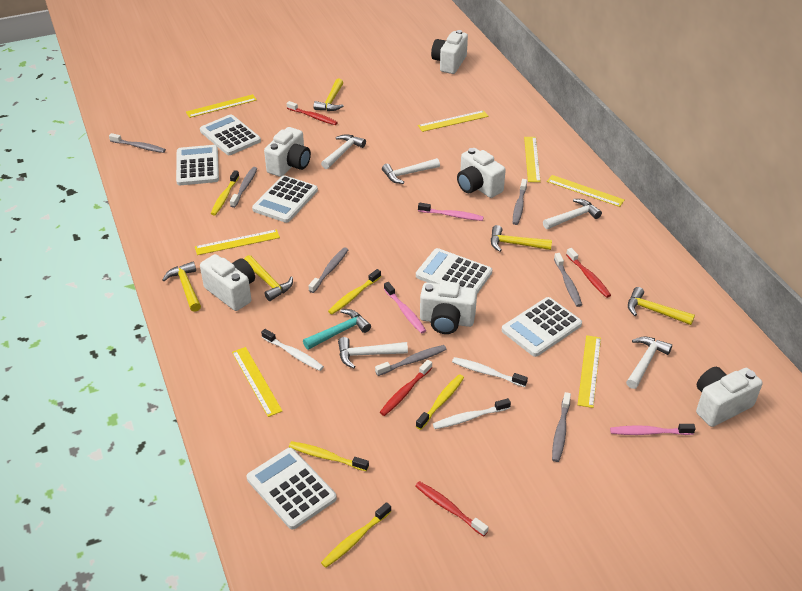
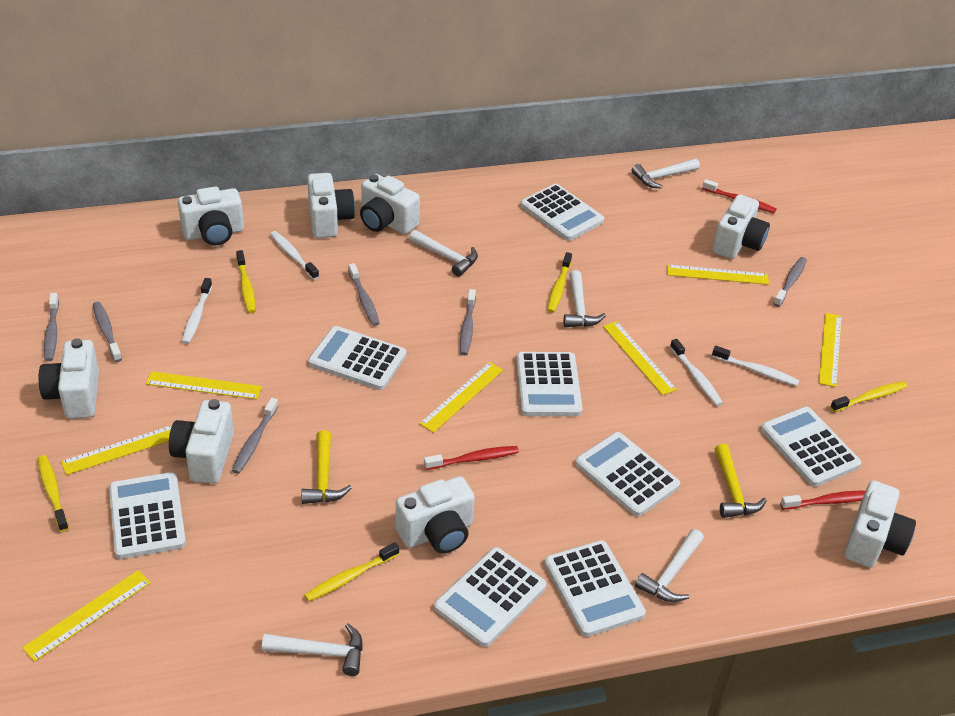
grey toothbrush: [109,133,166,153] [230,167,257,208] [309,247,348,293] [375,345,447,376] [513,179,527,225] [552,392,571,462] [554,253,582,307] = 7 -> [44,293,59,361] [93,301,122,362] [232,398,278,474] [348,263,380,326] [460,289,476,355] [773,257,807,307] = 6
pink toothbrush: [384,282,426,334] [418,203,484,221] [610,424,696,435] = 3 -> none = 0
red toothbrush: [287,101,338,125] [380,360,432,416] [415,481,488,536] [566,248,611,298] = 4 -> [424,446,519,470] [702,179,776,213] [780,491,865,510] = 3
turquoise hammer: [303,309,371,350] = 1 -> none = 0
white calculator: [176,145,219,185] [200,114,261,155] [247,448,337,529] [252,175,318,223] [416,248,492,294] [502,297,582,357] = 6 -> [109,472,186,559] [308,326,407,390] [434,547,546,647] [516,352,583,416] [520,184,604,241] [544,540,646,637] [575,432,680,517] [761,407,861,487] = 8
white camera: [200,254,255,311] [264,127,311,177] [420,281,477,334] [431,30,468,74] [457,148,506,198] [696,367,763,427] = 6 -> [39,338,99,419] [169,399,234,483] [178,187,244,245] [307,173,355,238] [360,174,420,234] [395,476,475,554] [712,194,770,259] [844,481,916,568] = 8
white toothbrush: [261,329,324,371] [433,398,511,429] [452,357,528,387] = 3 -> [182,278,212,344] [270,231,319,280] [670,339,723,406] [712,346,799,386] = 4
yellow hammer: [162,262,201,312] [244,255,293,301] [313,79,344,111] [491,225,552,252] [628,287,695,325] = 5 -> [301,430,352,504] [715,444,767,518] = 2

